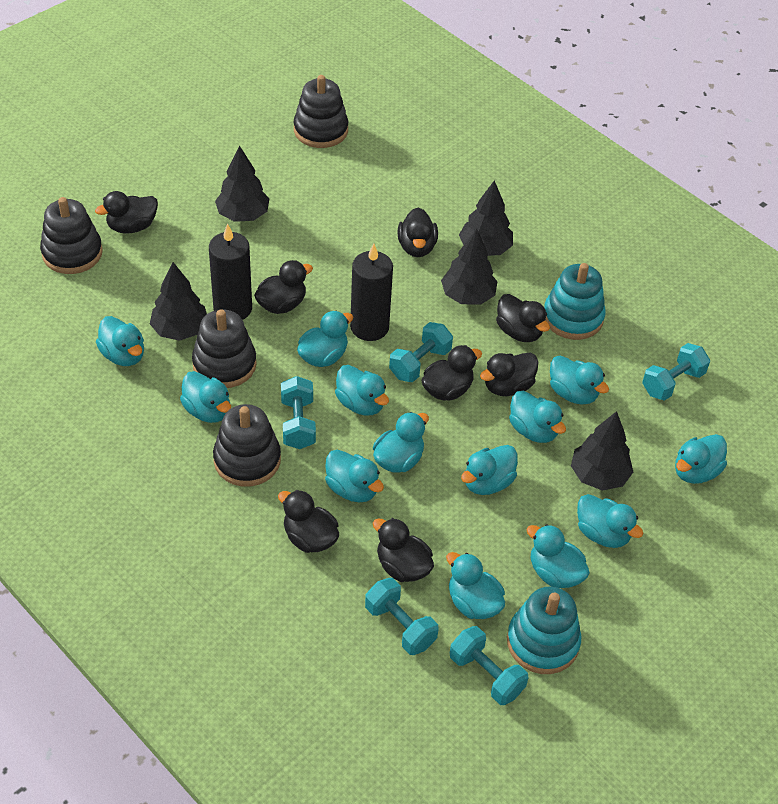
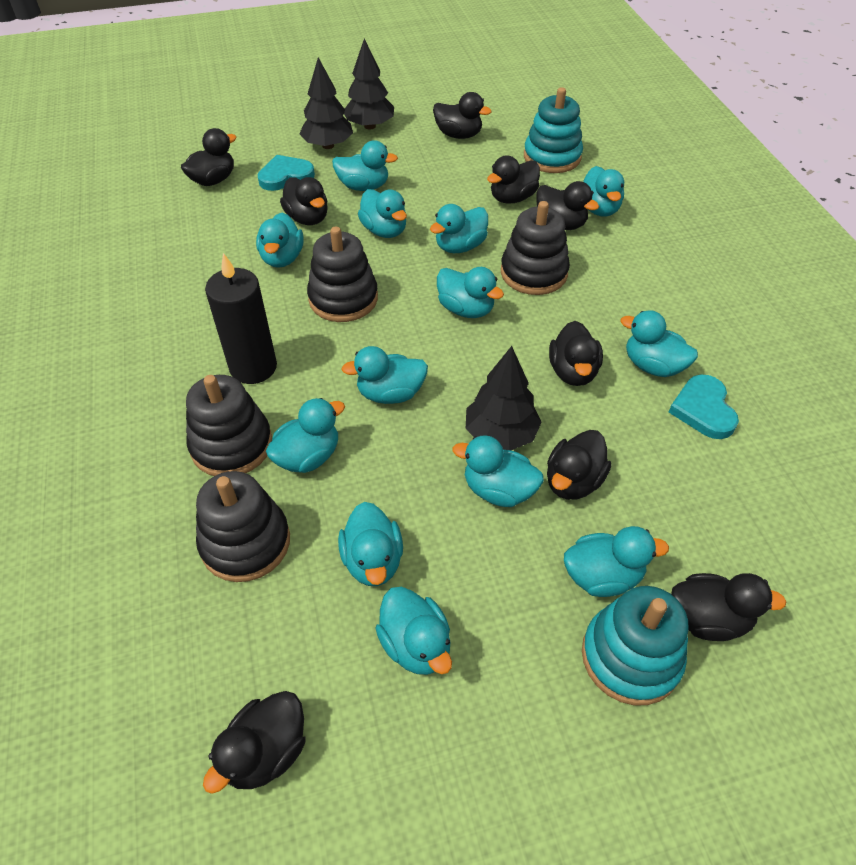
black candle: [209,224,252,320] [350,244,393,341] = 2 -> [205,253,277,384] = 1
black duck: [95,191,158,234] [254,260,313,314] [278,490,339,553] [373,518,434,582] [397,208,438,257] [422,345,482,401] [480,353,538,396] [496,294,550,342] = 8 -> [181,128,237,186] [203,691,306,794] [280,177,328,225] [433,92,492,139] [487,155,540,204] [536,181,599,230] [547,430,611,500] [549,321,603,386] [671,573,786,641] = 9
black tree: [150,262,207,341] [215,146,270,222] [441,228,497,305] [459,180,513,256] [571,411,633,491] = 5 -> [299,57,353,149] [344,38,394,129] [466,346,542,450] = 3
turquoise dumbbell: [281,376,316,449] [365,578,438,655] [389,322,453,382] [450,626,529,705] [642,343,710,401] = 5 -> none = 0
turquoise heart: none = 0 -> [258,155,315,191] [669,374,739,439] = 2

